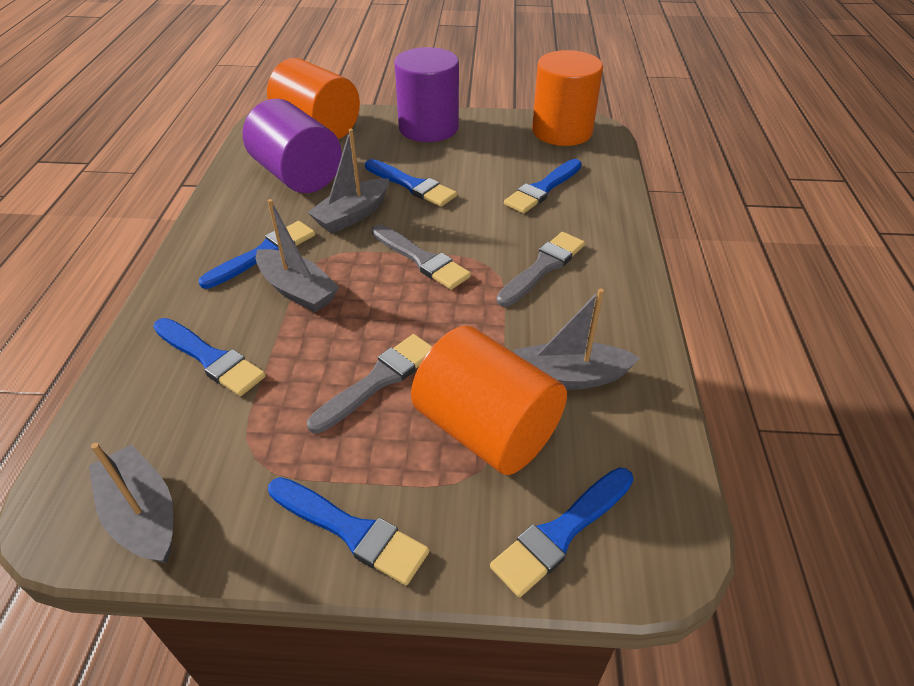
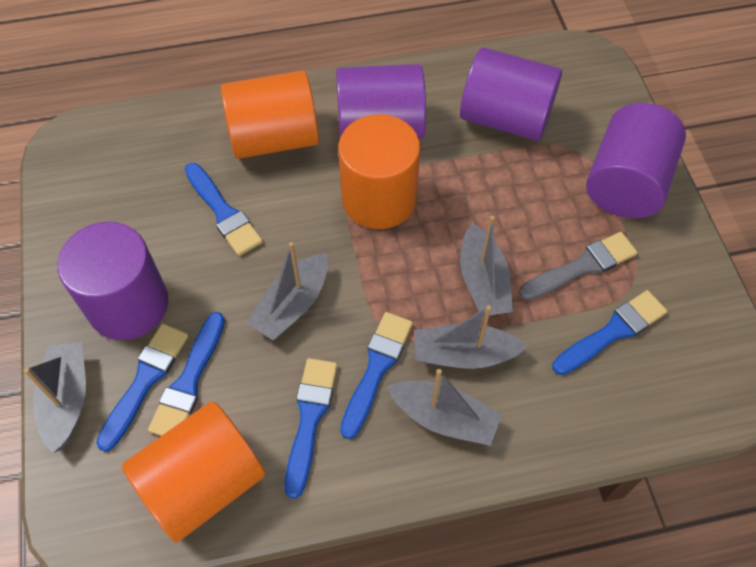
grey boat: [89,443,173,564] [256,199,339,312] [307,129,389,234] [514,288,640,390] = 4 -> [24,343,86,453] [247,242,328,340] [387,369,502,446] [415,305,528,369] [460,216,513,317] = 5
grey brush: [307,334,433,434] [372,224,471,290] [496,232,585,307] = 3 -> [519,232,638,300] = 1
purple cylinder: [243,99,342,193] [394,47,459,142] = 2 -> [57,222,168,340] [336,64,426,139] [460,47,562,141] [586,103,686,219] = 4

